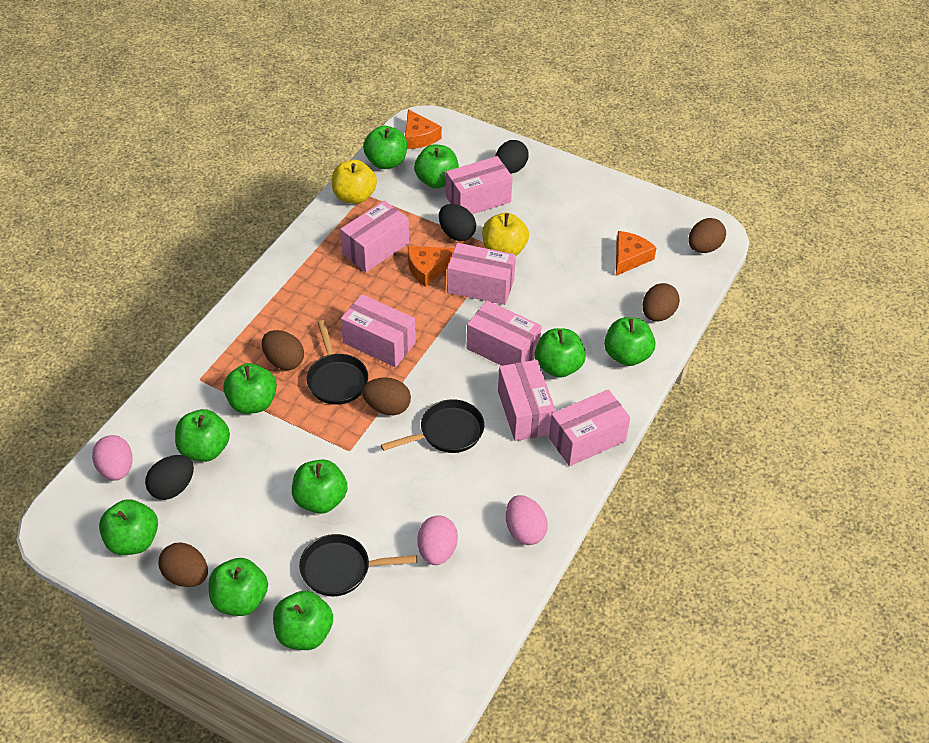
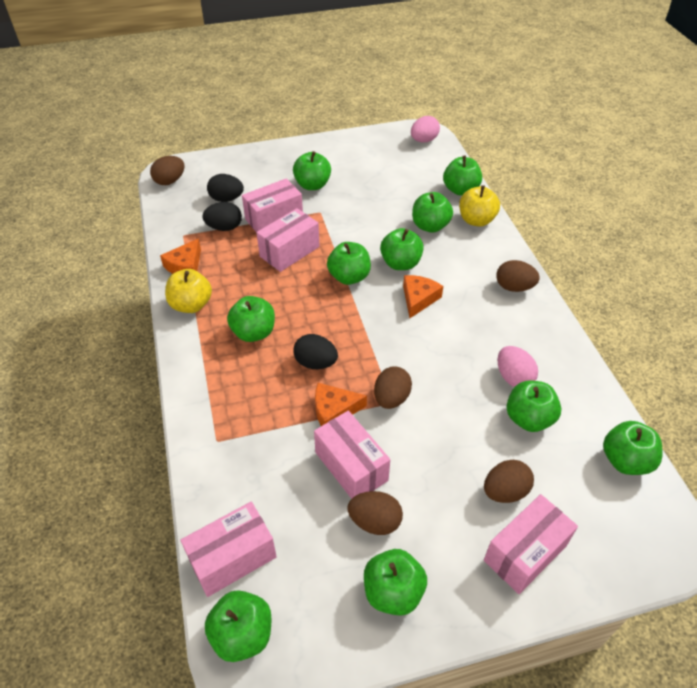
black pan: [299,534,417,596] [306,320,368,405] [381,399,484,453] = 3 -> none = 0
pink box: [340,201,409,272] [341,294,416,367] [446,156,513,214] [447,243,516,305] [466,300,542,366] [498,360,556,441] [549,389,630,466] = 7 -> [180,502,277,597] [242,178,303,232] [256,208,320,272] [314,411,390,499] [484,494,578,594] = 5
pink egg: [92,435,133,481] [417,515,458,565] [506,495,548,545] = 3 -> [411,116,440,143] [498,346,538,387] = 2

